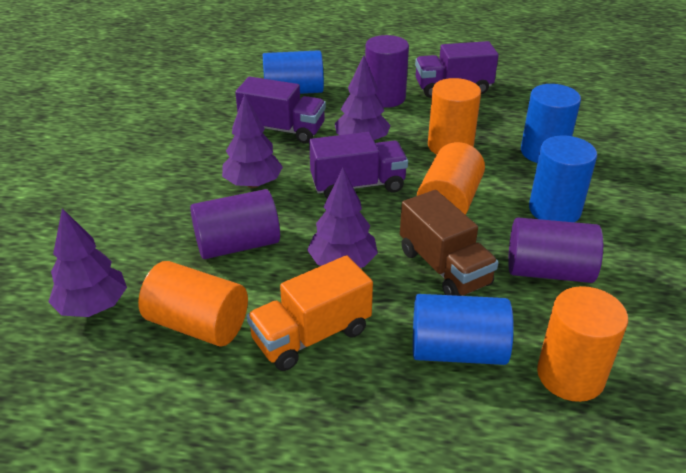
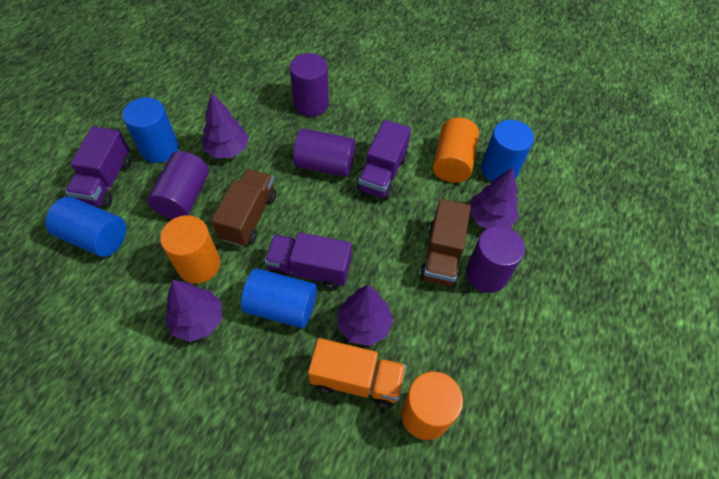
brown truck: [400,190,499,296] = 1 -> [211,169,276,247] [419,199,471,287] = 2
orange cylinder: [138,261,248,347] [417,142,485,215] [428,78,481,155] [537,286,628,402] = 4 -> [160,215,220,284] [401,371,463,440] [433,118,479,183] = 3
purple cylinder: [190,189,280,259] [365,35,409,108] [508,217,603,283] = 3 -> [147,151,209,219] [290,53,329,116] [293,128,355,177] [466,226,525,293] = 4

